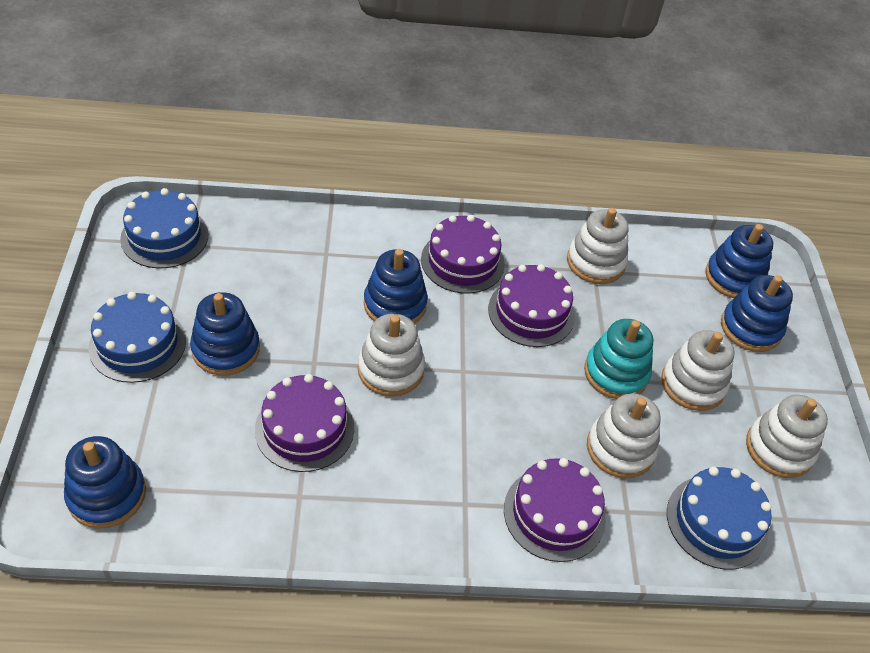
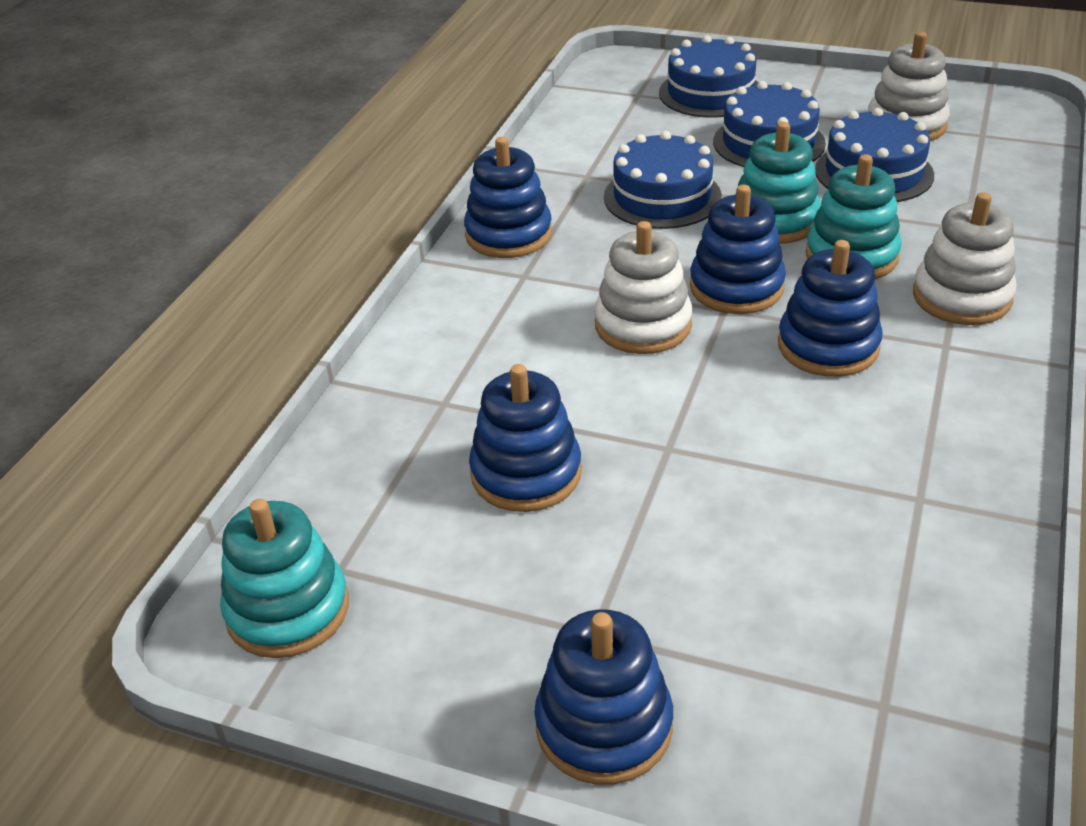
blue cake: [89,292,186,383] [120,188,209,268] [667,467,772,570] = 3 -> [604,131,722,229] [659,35,758,118] [713,81,826,167] [815,108,934,202] = 4
purple cake: [255,374,354,472] [421,215,505,294] [488,264,575,347] [504,458,606,562] = 4 -> none = 0
turquoise stacking toy: [584,319,653,399] = 1 -> [220,499,349,658] [735,122,821,244] [806,154,902,279] = 3
white stacking toy: [357,314,425,396] [567,208,629,284] [587,393,661,478] [661,330,734,411] [746,395,828,478] = 5 -> [594,221,692,354] [868,32,950,141] [913,192,1017,325] = 3

